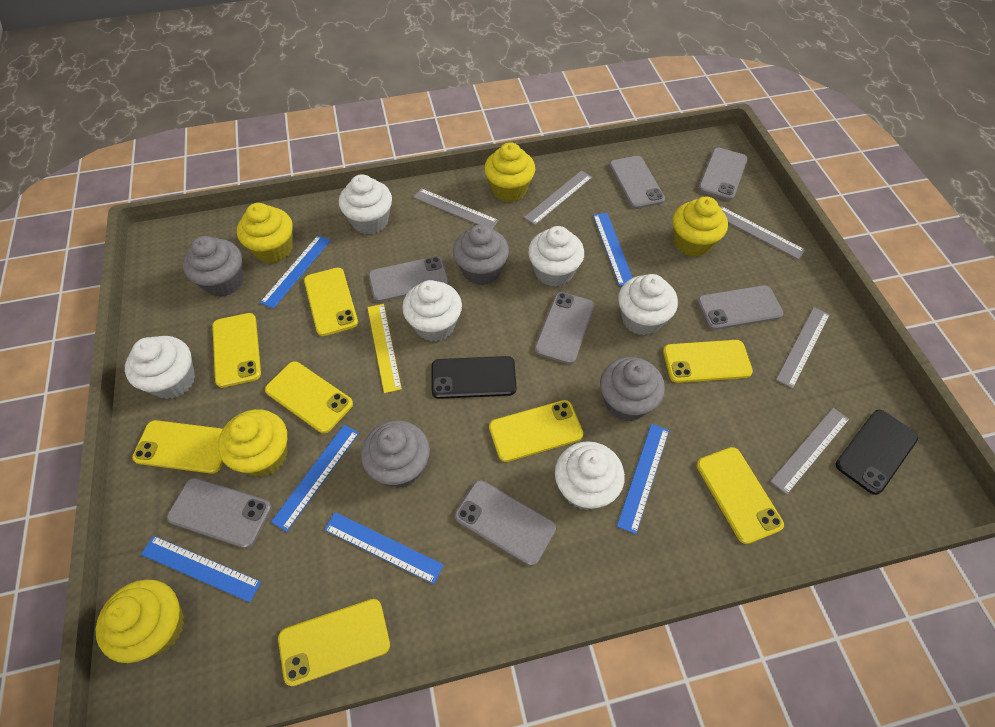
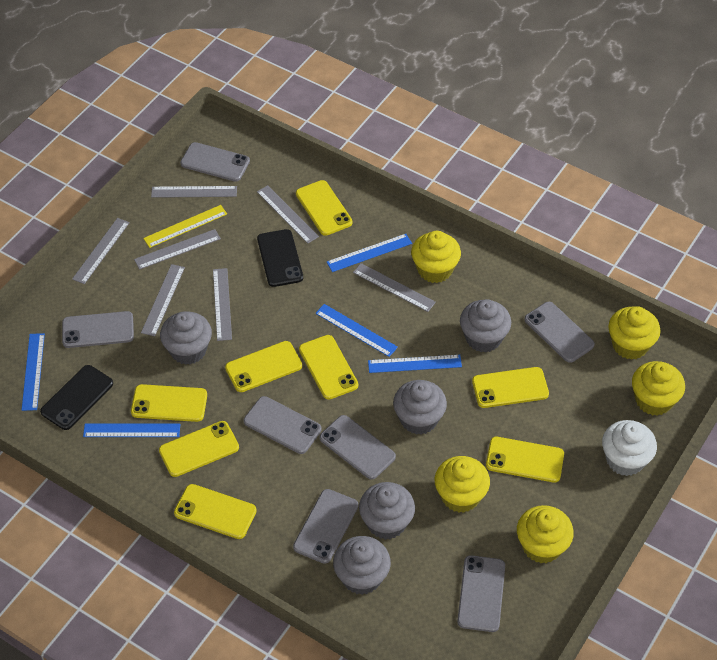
blue ruler: [141,536,261,602] [260,235,331,309] [271,425,359,532] [324,512,443,584] [593,213,633,286] [617,424,669,534] = 6 -> [22,333,45,411] [83,424,180,437] [315,304,398,357] [327,234,412,272] [368,355,462,373] = 5
grey cupcake: [183,236,243,297] [361,420,430,488] [453,224,509,285] [600,357,665,421] = 4 -> [160,311,212,365] [333,536,391,595] [359,482,415,540] [393,380,447,435] [460,299,511,353] = 5
grey ruler: [413,188,499,229] [524,170,592,225] [720,206,805,259] [770,408,849,495] [776,307,830,388] = 5 -> [72,218,130,284] [134,229,221,270] [141,264,185,336] [151,186,237,198] [213,268,232,341] [257,185,319,243] [353,263,436,312] = 7
white cupcake: [125,336,195,399] [339,174,392,235] [402,280,462,341] [528,226,584,287] [555,441,625,510] [618,274,678,335] = 6 -> [602,420,657,476] = 1

